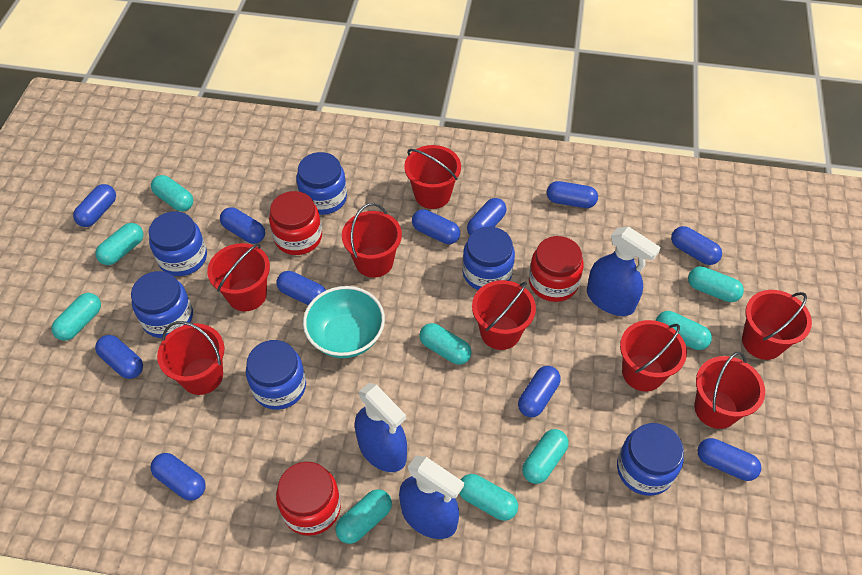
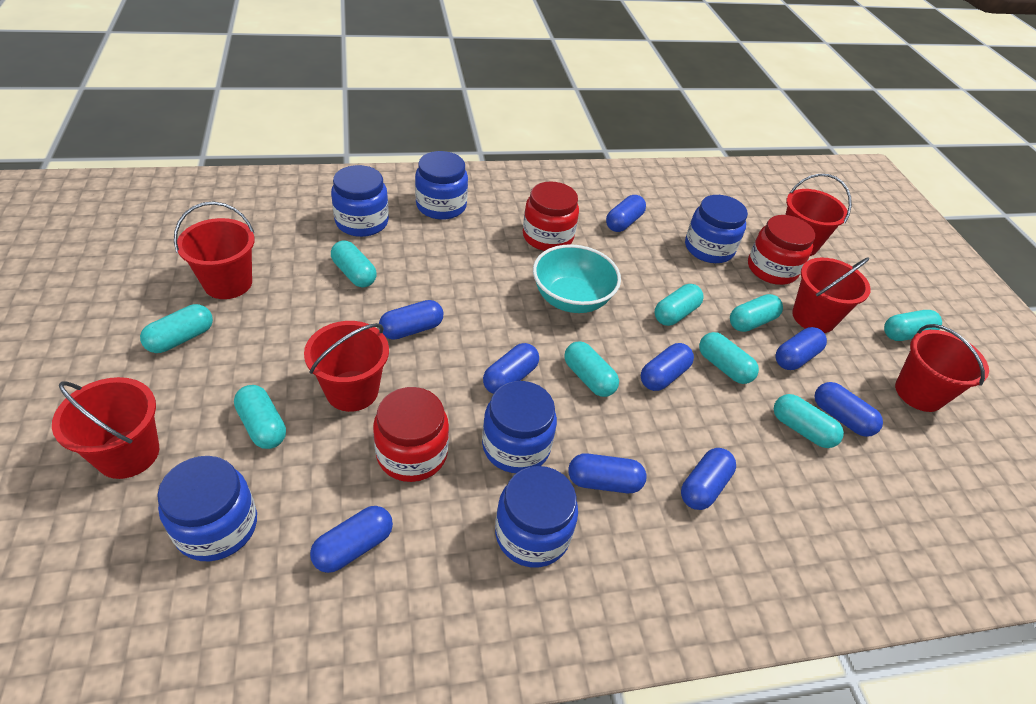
blue capsule: [73,184,116,227] [95,335,143,379] [151,453,206,501] [220,207,265,244] [276,271,326,305] [412,209,460,244] [467,198,507,235] [518,366,561,417] [547,181,598,208] [671,226,722,265] [698,438,761,481] = 11 -> [310,506,393,573] [379,300,443,340] [483,343,539,394] [568,453,647,493] [606,195,646,232] [641,343,694,391] [681,448,736,510] [775,327,827,370] [814,382,883,437] = 9
blue spray bottle: [355,383,407,472] [399,456,464,539] [587,226,661,316] = 3 -> none = 0
red bucket: [157,321,224,395] [207,243,270,311] [342,203,402,278] [404,145,461,209] [472,280,536,350] [620,320,687,391] [694,352,765,429] [742,290,812,360] = 8 -> [52,377,159,479] [174,201,255,299] [304,321,389,412] [785,174,852,256] [792,257,871,333] [895,324,989,412] = 6

